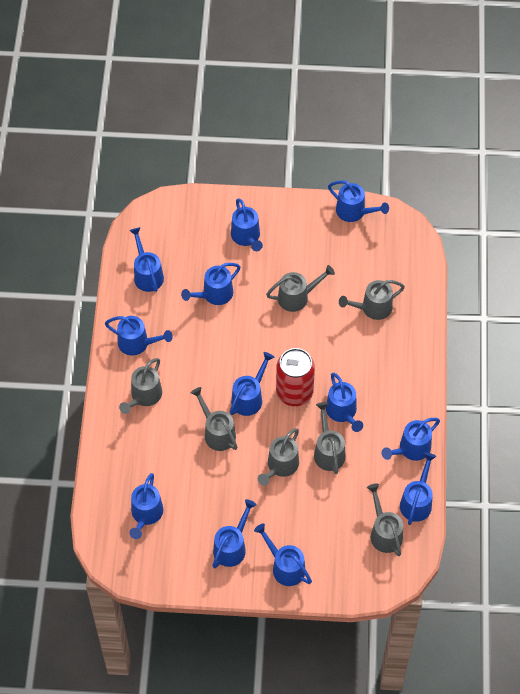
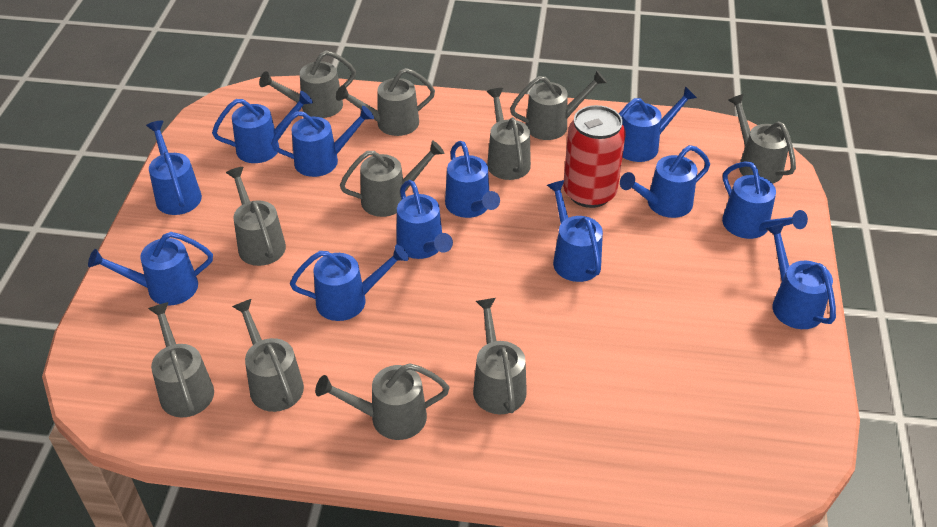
grey watering can: [119,358,162,414] [191,387,237,451] [258,428,299,486] [266,265,335,312] [314,402,345,474] [339,280,405,320] [367,484,403,556] = 7 -> [148,302,214,417] [226,167,286,266] [232,299,304,412] [259,50,356,118] [315,363,449,440] [336,68,435,136] [340,140,444,217] [473,298,527,414] [487,88,531,180] [510,70,607,140] [728,94,796,183] = 11

